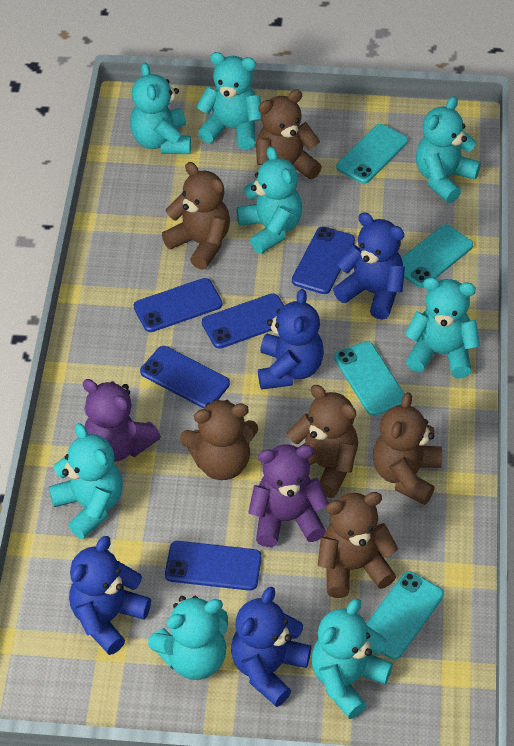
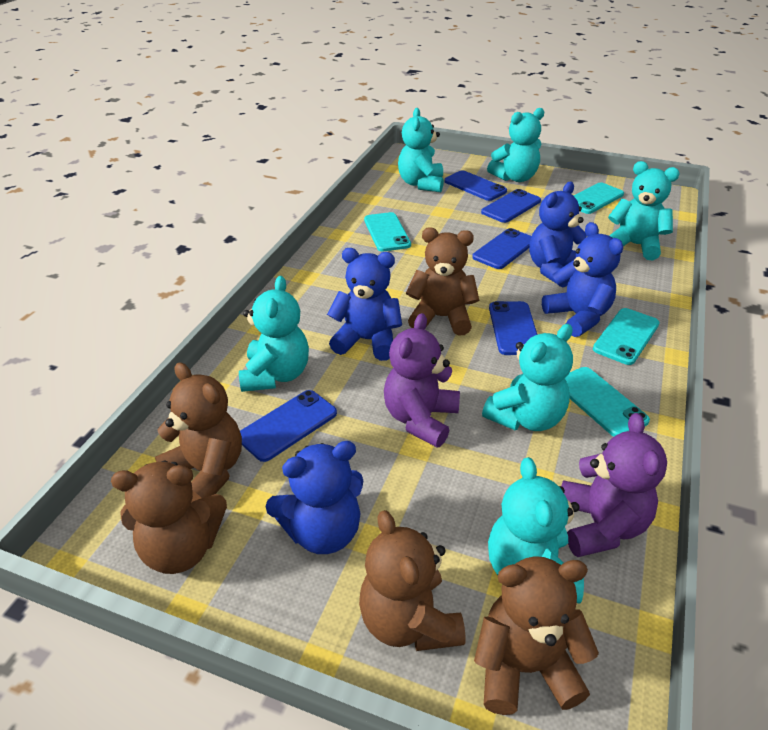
brown teddy bear: [162,162,230,270] [180,399,258,480] [256,89,322,179] [287,385,358,498] [317,492,398,598] [373,392,442,505] = 6 -> [111,460,227,574] [155,362,242,502] [359,510,465,651] [406,227,479,336] [474,556,599,715] = 5
turquoise teddy bear: [49,423,123,539] [130,63,191,154] [148,596,228,680] [196,52,261,150] [237,146,302,254] [311,599,393,719] [405,277,480,379] [416,96,481,203] = 8 -> [239,276,309,392] [398,108,444,192] [482,324,573,431] [487,108,544,182] [488,457,584,603] [608,161,680,261] = 6

